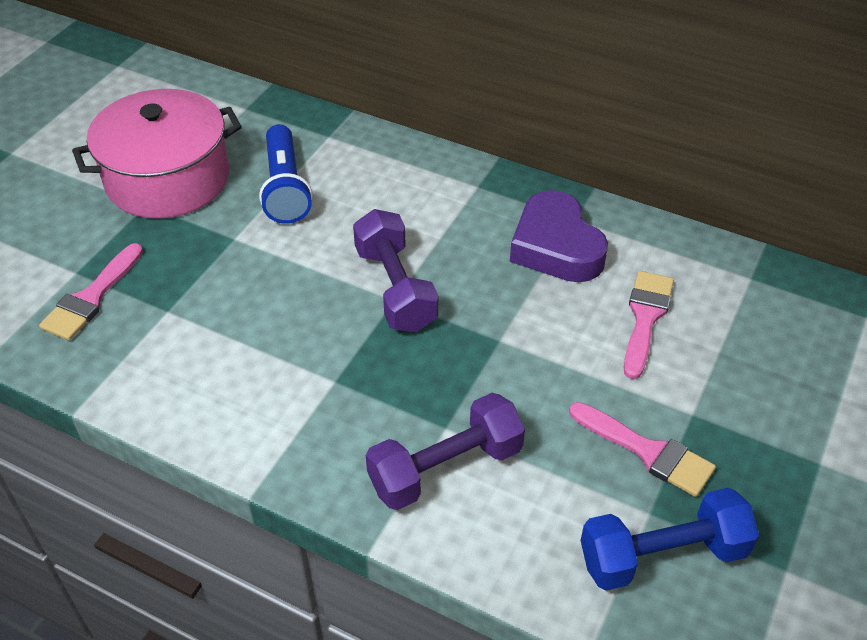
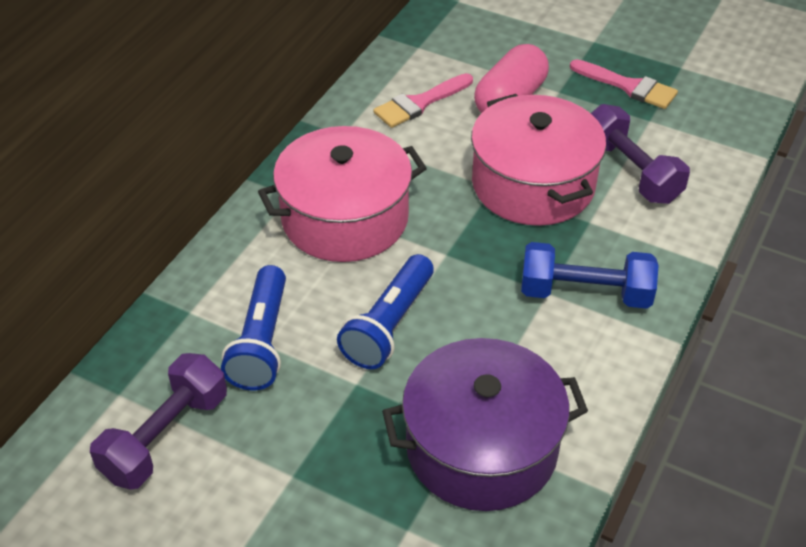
blue flashlight: [259,124,313,224] = 1 -> [221,265,286,390] [337,254,434,369] = 2
pink brush: [39,243,143,340] [569,402,716,497] [624,271,674,379] = 3 -> [374,73,473,128] [570,59,678,109] = 2
pink capsule: none = 0 -> [474,44,549,113] = 1
pink pot: [72,89,242,219] = 1 -> [258,126,427,262] [471,94,606,226] = 2
purple heart: [510,190,608,282] = 1 -> none = 0
purple pot: none = 0 -> [382,338,588,511] = 1

